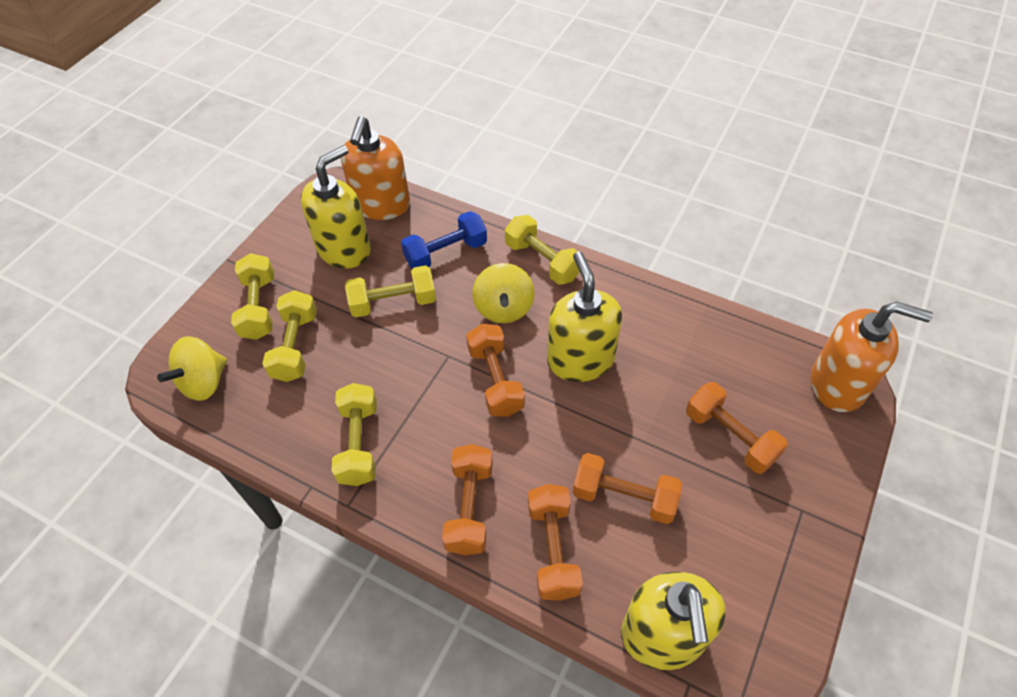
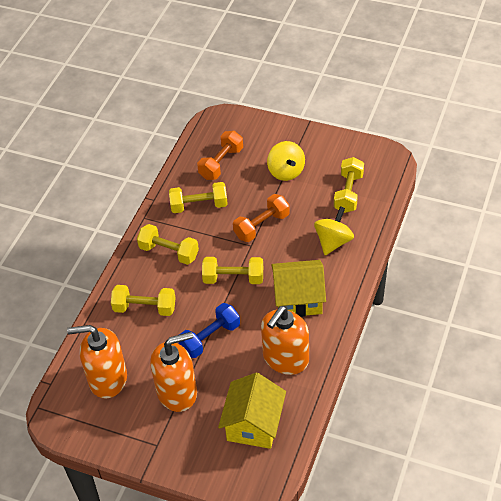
orange dumbbell: [442,444,493,556] [466,324,525,417] [528,484,583,601] [573,453,682,524] [686,382,788,474] = 5 -> [197,131,243,180] [233,194,290,242] = 2
orange soap dispenser: [341,116,410,220] [811,302,933,412] = 2 -> [67,325,127,399] [150,332,197,412] [261,306,309,375] = 3
yellow house: none = 0 -> [218,373,286,449] [271,260,326,317] = 2
yellow soap dispenser: [301,145,371,269] [547,251,622,382] [621,572,726,670] = 3 -> none = 0

